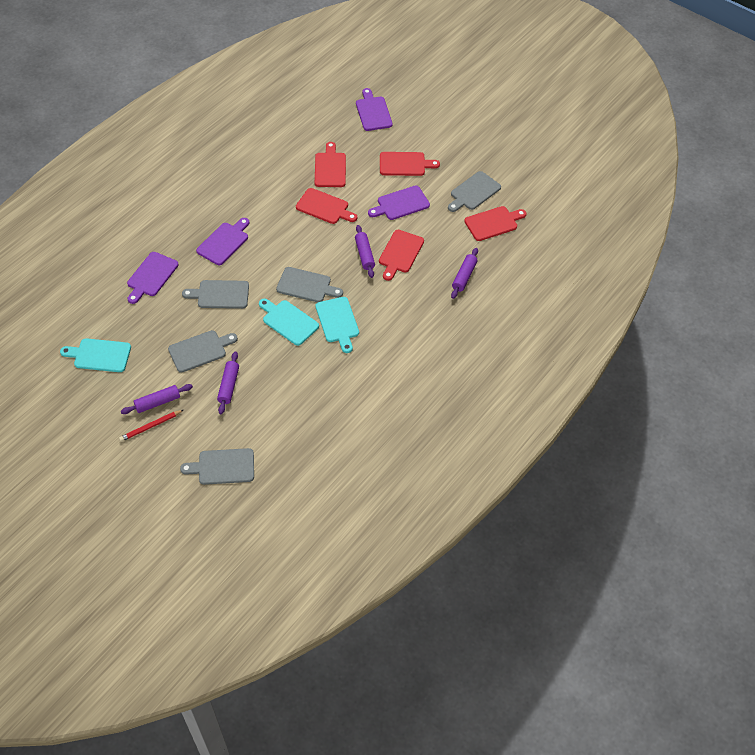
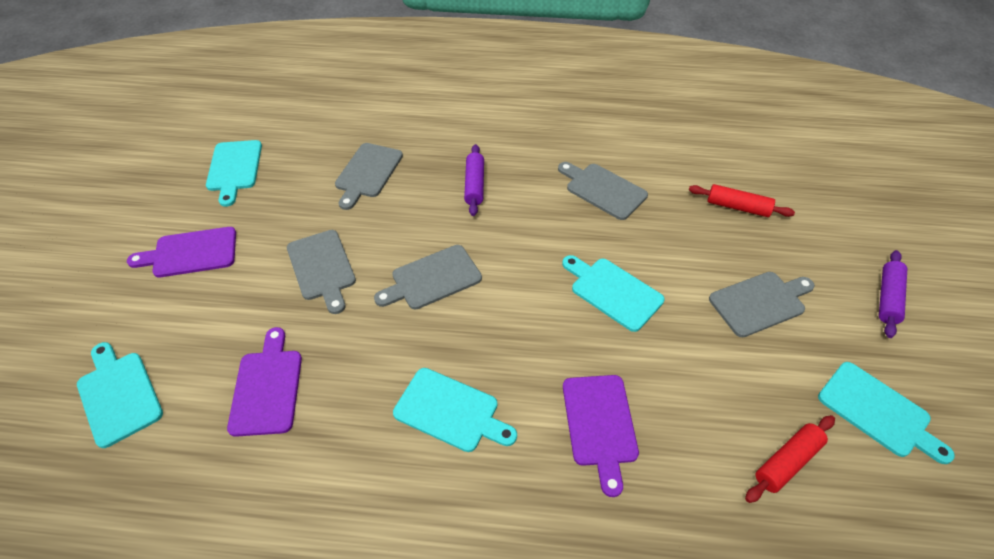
purple cutting board: [127,252,179,304] [196,218,249,265] [356,88,393,131] [368,185,430,220] = 4 -> [127,227,236,277] [227,327,302,437] [563,375,639,497] = 3
purple rolling pin: [121,384,193,414] [217,352,239,414] [355,225,375,278] [451,248,478,299] = 4 -> [464,144,484,216] [879,250,907,338] = 2
red cutting board: [296,188,357,224] [315,142,346,187] [379,230,424,281] [380,152,440,176] [464,206,527,241] = 5 -> none = 0
red pencil: [119,410,183,442] = 1 -> none = 0
red rolling pin: none = 0 -> [689,184,795,217] [745,415,835,503] = 2
turquoise cutting board: [60,338,131,372] [259,299,319,346] [316,297,359,353] = 3 -> [77,342,163,448] [206,140,262,207] [393,368,517,452] [562,255,665,332] [818,362,955,464] = 5

